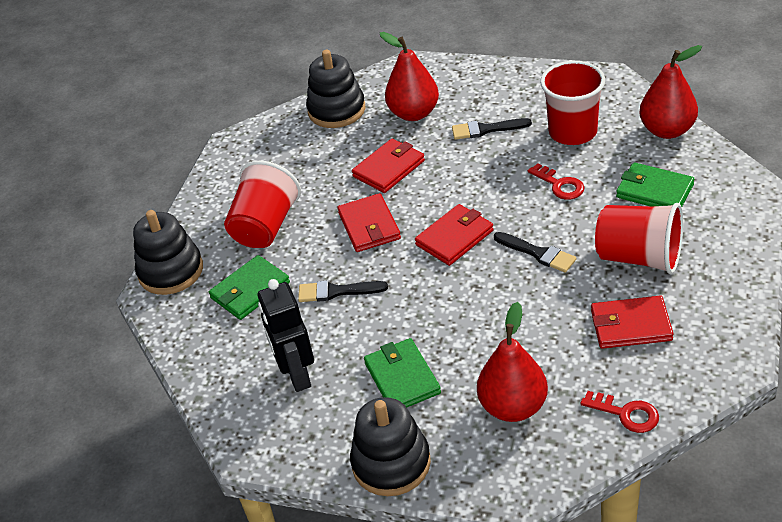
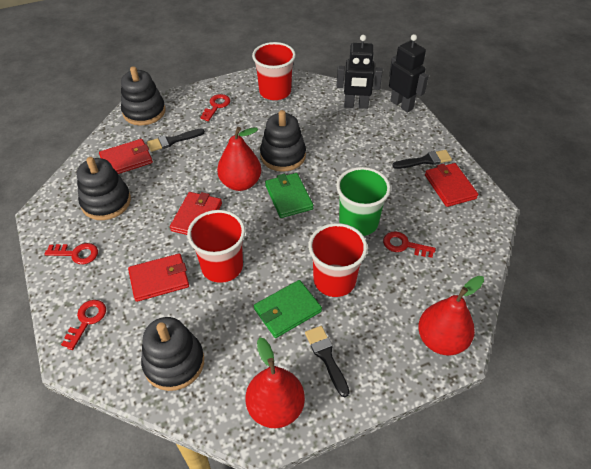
black robot: [258,279,314,392] = 1 -> [337,35,383,109] [389,34,429,112] = 2
black stacking toy: [133,210,203,295] [306,50,365,128] [350,397,431,496] = 3 -> [77,157,131,220] [121,66,166,126] [141,317,204,391] [260,110,306,172] = 4
green cup: none = 0 -> [336,167,391,236] = 1
green wallet: [209,255,290,320] [364,338,441,407] [616,162,694,207] = 3 -> [254,280,322,338] [265,173,314,218] = 2
red key: [528,163,585,200] [580,391,659,433] = 2 -> [45,243,98,264] [61,300,106,350] [200,94,230,121] [383,232,436,258] = 4

